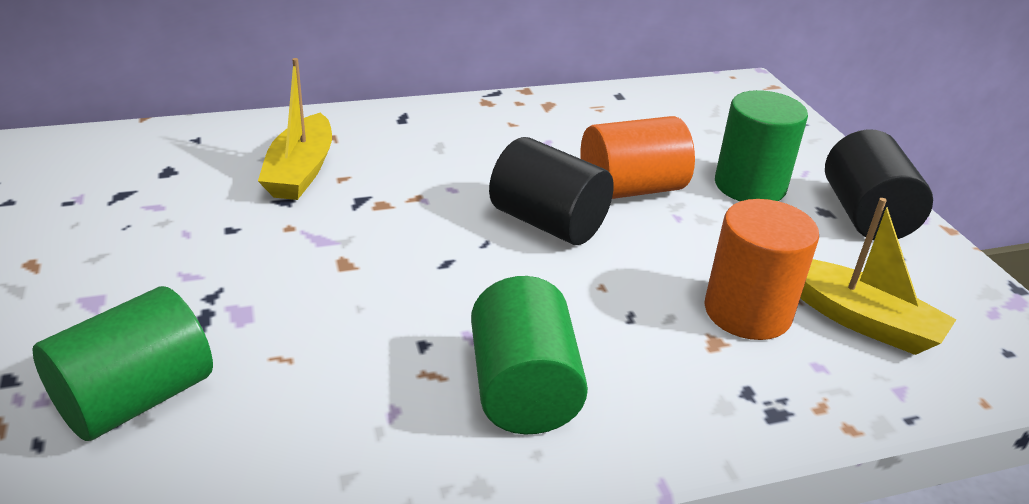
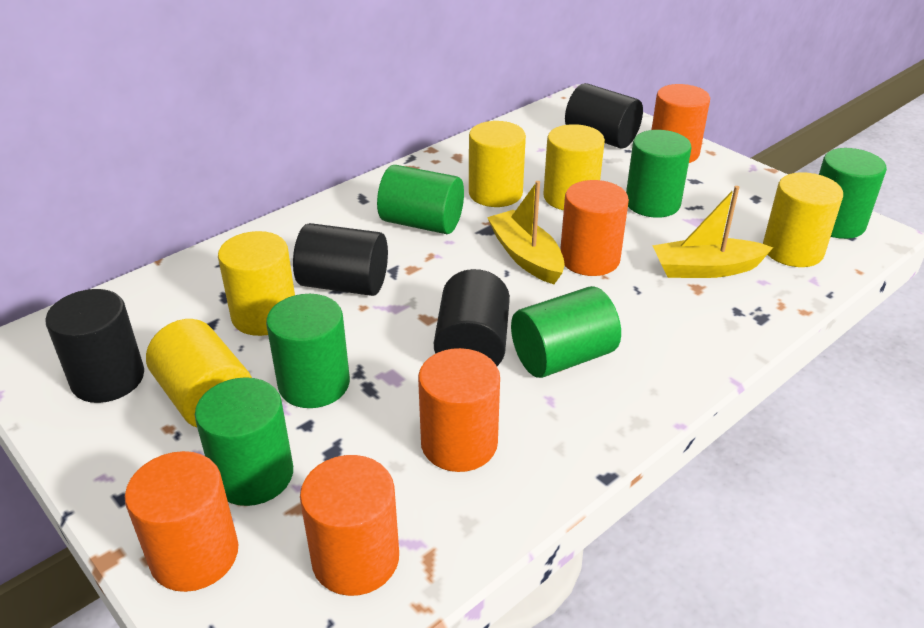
black cylinder: [489,137,614,245] [825,129,933,240] = 2 -> [45,289,144,403] [293,223,388,296] [434,269,510,366] [565,83,643,148] = 4
green cylinder: [32,286,213,441] [471,276,588,434] [715,90,808,201] = 3 -> [195,377,293,506] [266,294,350,408] [377,165,464,234] [511,286,621,378] [626,130,691,218] [819,148,887,239] = 6
orange cylinder: [580,116,695,199] [704,199,819,340] = 2 -> [125,451,238,592] [300,455,399,596] [418,348,500,472] [560,180,629,276] [652,84,710,163] = 5
yellow cylinder: none = 0 -> [146,319,252,427] [218,231,295,336] [469,121,526,207] [544,124,605,210] [763,172,843,267] = 5

